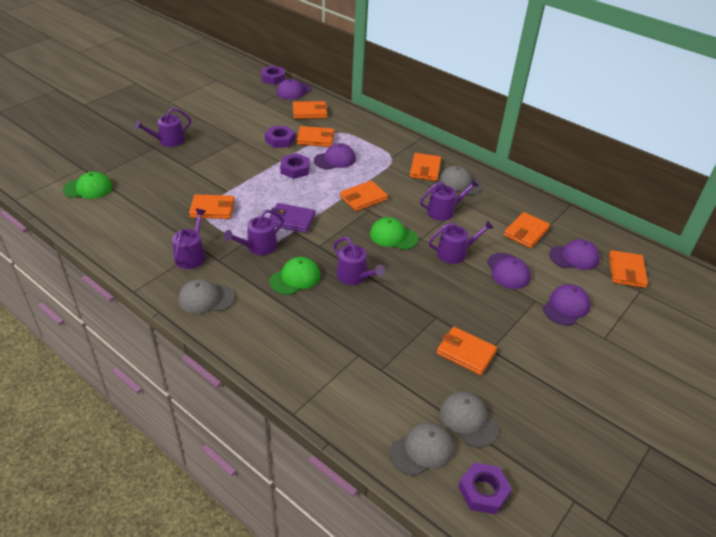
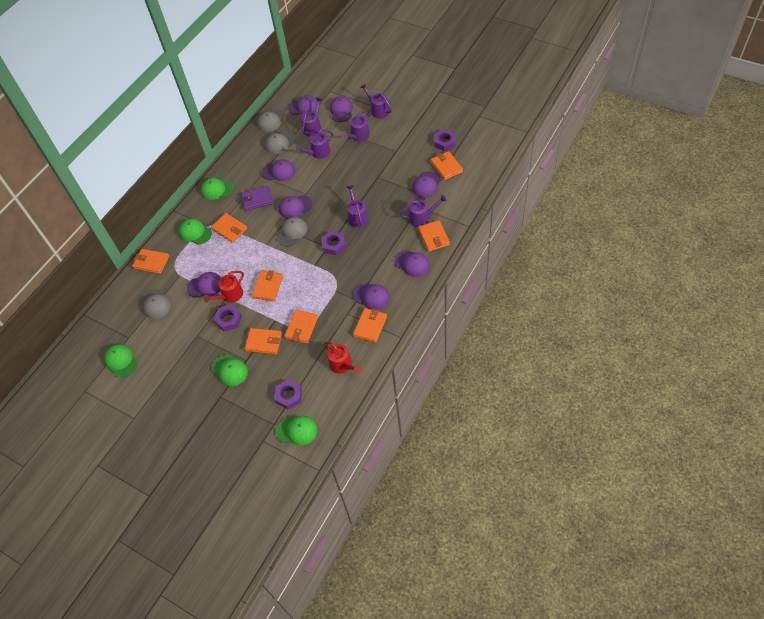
green cap: [63,172,112,199] [270,257,320,295] [370,217,418,250] = 3 -> [104,344,138,378] [179,219,212,245] [201,178,234,200] [212,354,248,386] [276,416,317,446] = 5
purple cap: [276,79,311,100] [314,143,356,170] [487,253,531,289] [543,284,591,325] [549,239,600,270] = 5 -> [187,272,221,298] [262,159,295,181] [279,195,313,219] [288,95,320,115] [330,96,353,122] [353,284,390,310] [394,250,430,277] [412,171,441,198] = 8
red watering can: none = 0 -> [204,271,244,303] [324,342,362,374] = 2

